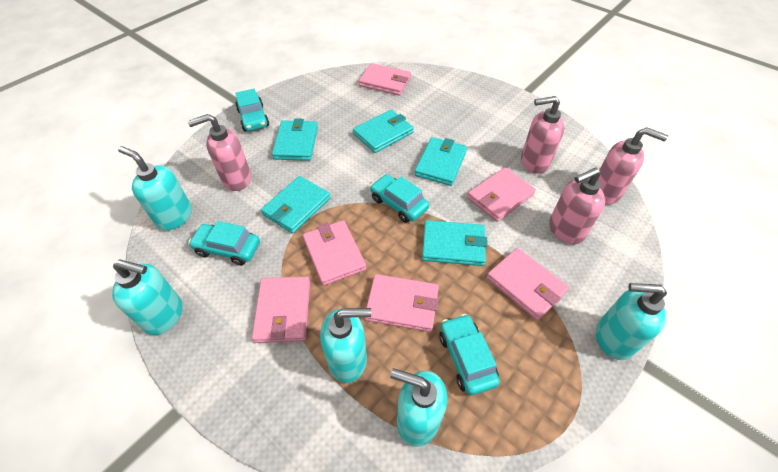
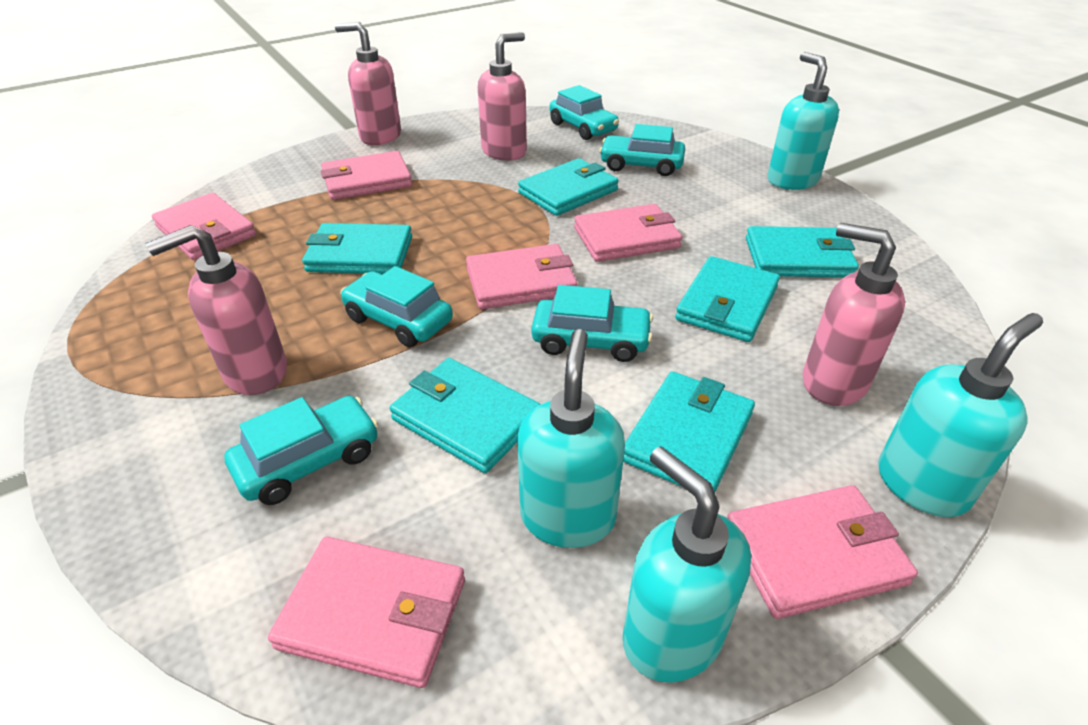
turquoise car: [188,221,260,266] [235,89,269,131] [370,174,429,223] [439,314,500,395] = 4 -> [224,396,378,505] [340,266,453,347] [531,285,653,362] [550,85,619,140] [599,124,685,176] = 5
turquoise soap dispenser: [112,260,182,335] [118,146,192,230] [320,308,371,383] [390,368,447,447] [596,283,667,360] = 5 -> [517,329,625,548] [623,446,751,683] [767,52,839,190] [878,313,1043,517] = 4
turquoise wallet: [261,176,331,234] [272,118,318,161] [353,109,414,153] [414,137,467,186] [422,220,488,266] = 5 -> [302,223,412,274] [390,358,541,473] [518,158,618,216] [623,371,755,492] [675,256,780,342] [746,226,859,278] = 6

